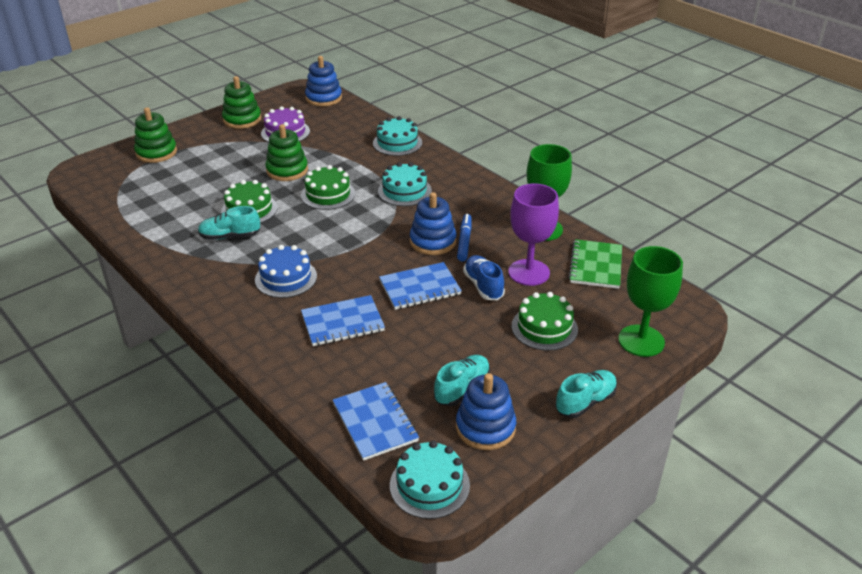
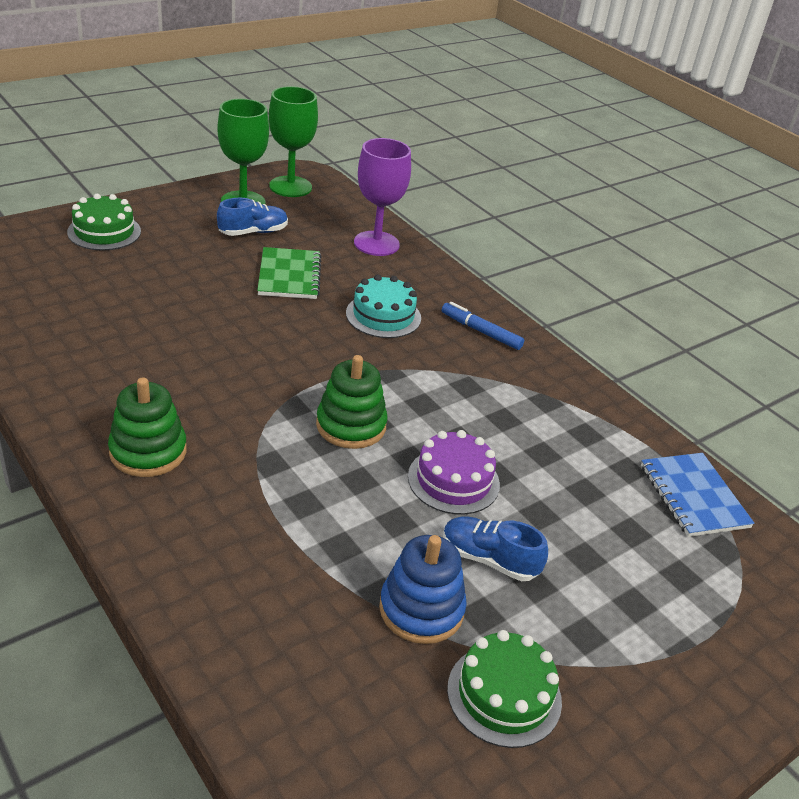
blue cake: [255,245,317,298] = 1 -> none = 0
blue notebook: [301,295,385,346] [333,382,419,461] [379,262,462,310] = 3 -> [641,453,755,537] = 1
blue shoe: [463,255,505,300] = 1 -> [217,198,288,236] [443,516,548,581] = 2
blue stacking toy: [305,56,342,106] [410,192,456,255] [456,373,516,450] = 3 -> [379,535,467,644] = 1
green cake: [221,180,278,223] [301,165,355,210] [512,292,578,351] = 3 -> [67,194,141,251] [447,630,562,748] = 2
green stacking toy: [134,107,177,163] [222,76,261,129] [265,124,308,181] = 3 -> [108,377,187,477] [316,355,388,449] = 2
turquoise cake: [373,116,422,156] [378,162,432,206] [390,440,470,519] = 3 -> [346,274,421,338] = 1
turquoise shoe: [198,206,260,240] [434,355,490,406] [555,370,617,418] = 3 -> none = 0

